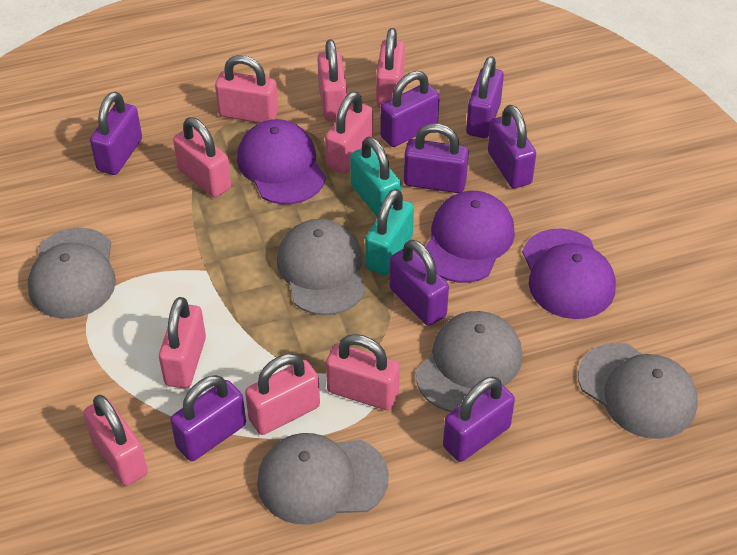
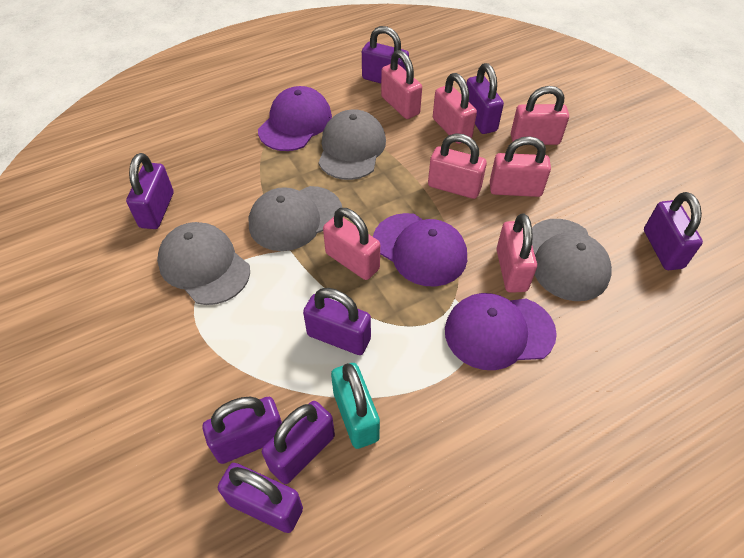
grey cap: [28,228,116,319] [257,433,389,525] [277,219,366,315] [416,311,523,412] [578,343,698,439] = 5 -> [157,222,250,305] [249,186,342,251] [318,109,386,180] [532,219,612,301] = 4
pink padlock: [83,395,148,486] [159,297,206,388] [173,117,231,198] [215,55,278,123] [245,354,320,435] [317,39,347,121] [325,91,373,174] [326,334,400,410] [376,28,405,108] = 9 -> [323,208,380,280] [381,50,422,119] [428,133,487,199] [433,73,477,144] [490,136,551,197] [497,213,537,293] [511,86,569,145] = 7
turquoise padlock: [350,137,401,218] [365,189,414,275] = 2 -> [331,363,380,449] = 1

